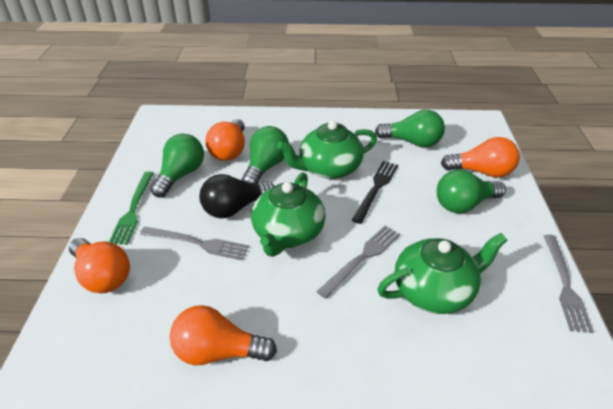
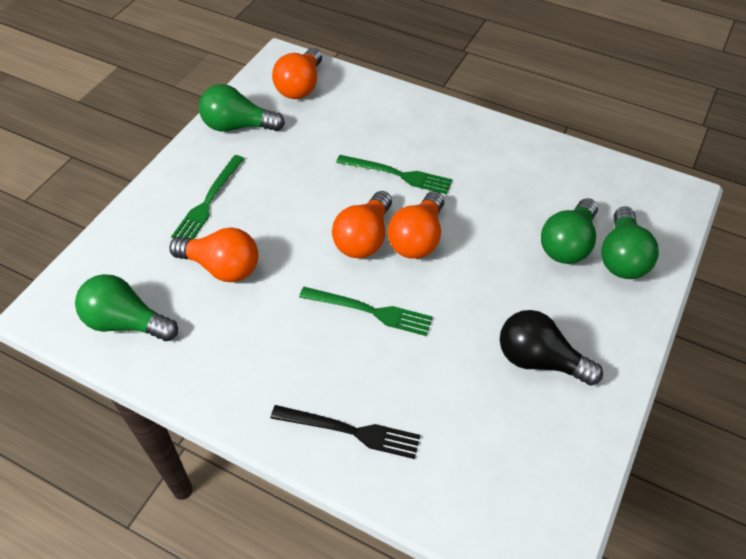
green fork: [109,171,154,245] = 1 -> [171,155,244,239] [299,287,433,336] [336,155,452,194] = 3
green teapot: [251,172,326,257] [277,120,377,179] [377,233,507,314] = 3 -> none = 0
grey fork: [140,227,249,260] [317,226,400,299] [544,235,594,333] = 3 -> none = 0

